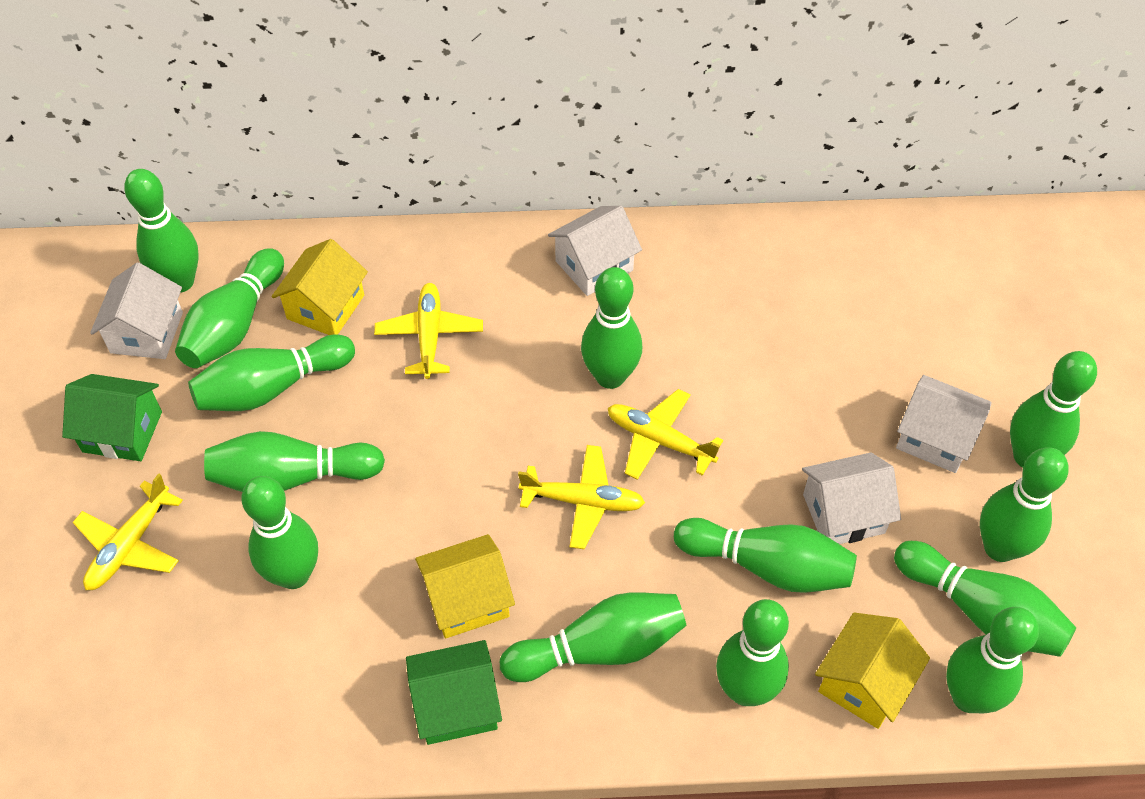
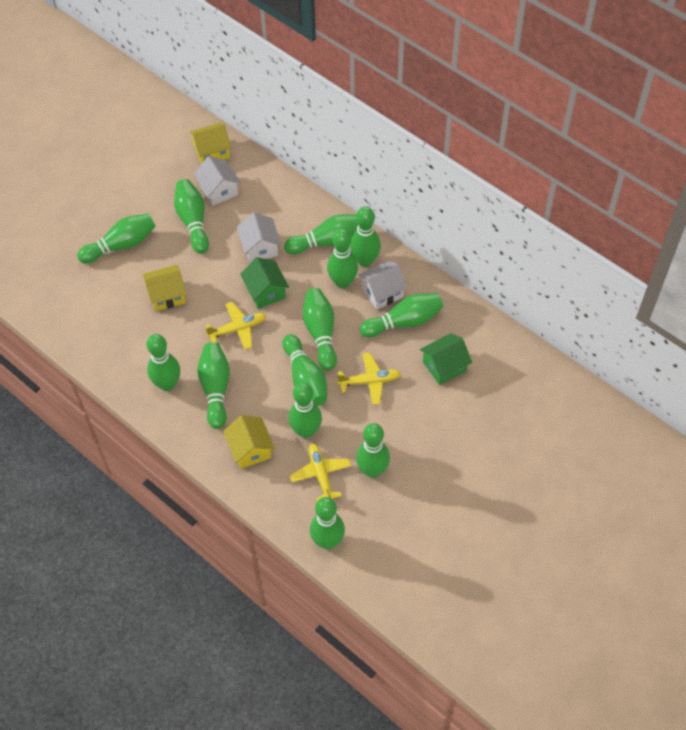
white house: [90,262,183,359] [548,206,642,296] [802,452,901,544] [896,375,992,473] = 4 -> [194,156,241,206] [237,212,281,263] [358,261,408,310] = 3
yellow plane: [72,473,183,590] [374,283,483,379] [518,445,645,549] [608,389,723,480] = 4 -> [205,302,266,350] [290,443,351,501] [337,352,401,405] = 3

